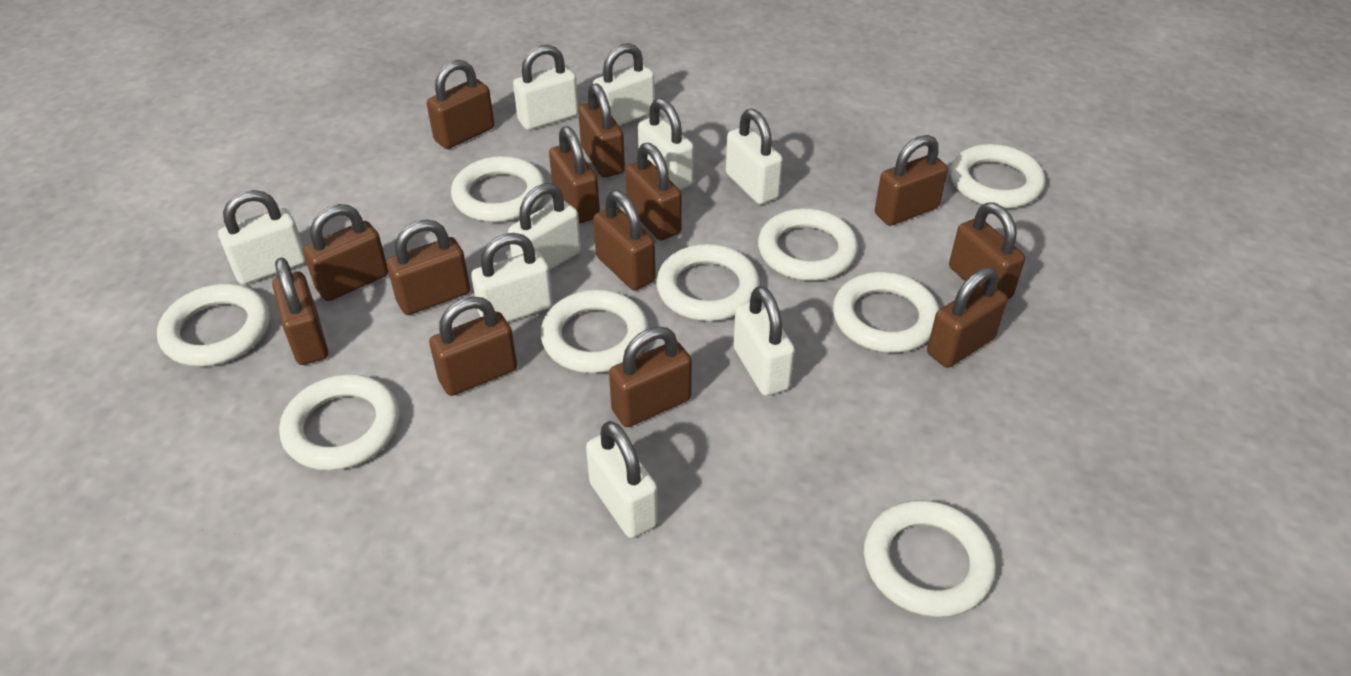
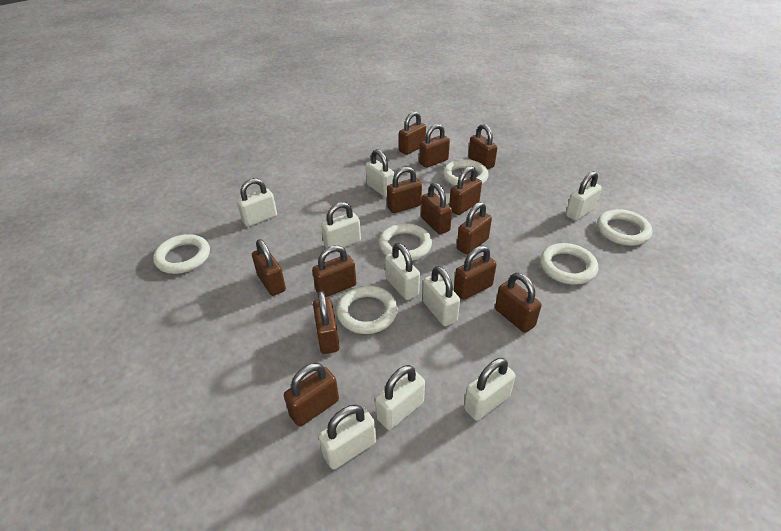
white ring: [157,284,270,366] [279,374,399,471] [451,156,546,222] [541,290,649,373] [656,244,760,321] [758,208,858,281] [833,272,939,353] [864,500,996,617] [950,144,1045,209] = 9 -> [153,234,210,274] [336,286,398,334] [379,223,432,261] [443,159,489,186] [540,243,598,285] [597,209,652,246] = 6

